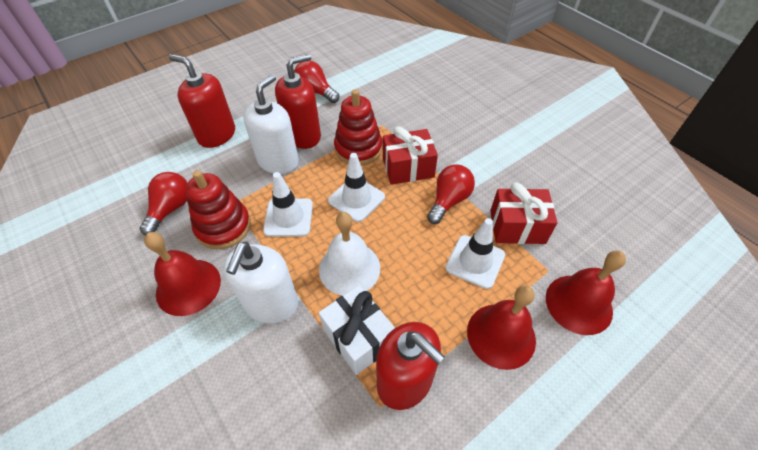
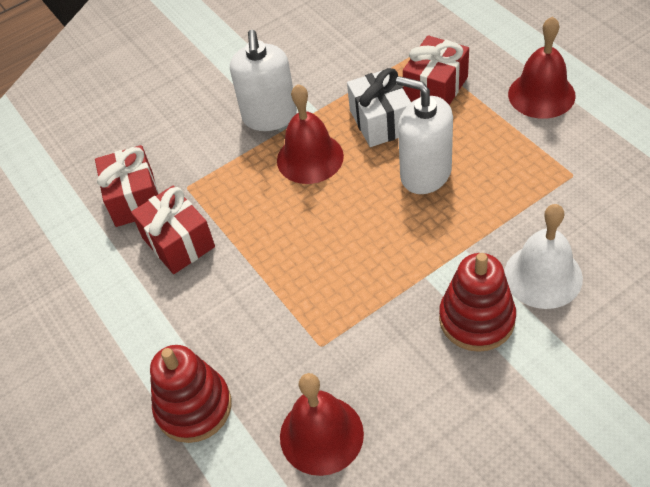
red gift: [383,126,438,185] [490,182,558,244] = 2 -> [95,145,159,227] [131,186,215,274] [403,35,469,105] = 3
red light bulb: [139,172,187,236] [294,60,339,103] [427,164,475,224] = 3 -> none = 0
red soap dispenser: [169,54,235,148] [275,54,321,149] [376,322,445,410] = 3 -> none = 0
white traffic cone: [263,172,313,237] [328,153,385,222] [445,218,505,289] = 3 -> none = 0

